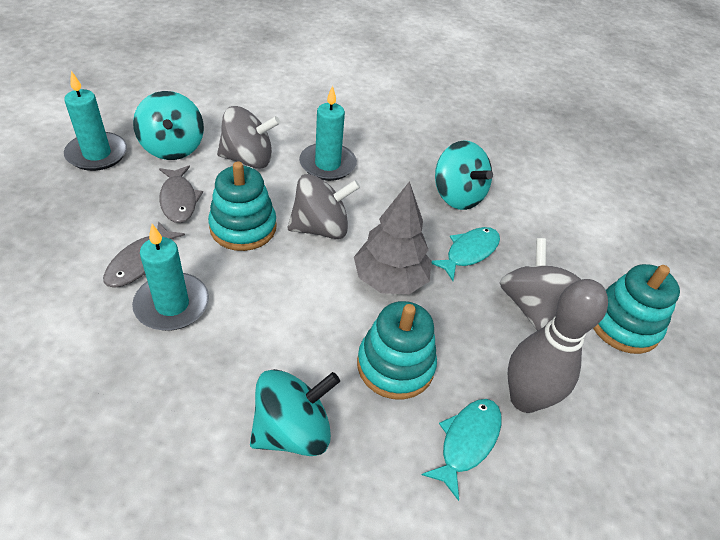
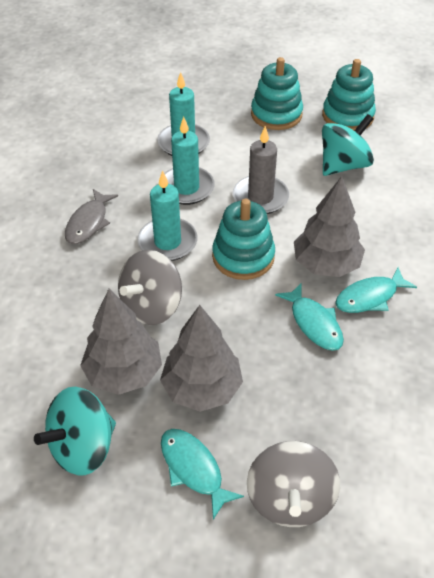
grey bowling pin: [508,279,608,413] = 1 -> none = 0
grey candle: none = 0 -> [233,126,289,214] = 1
grey fish: [103,222,185,288] [159,166,203,223] = 2 -> [65,189,118,244] = 1
grey spinning top: [217,106,280,169] [287,174,360,239] [499,238,581,331] = 3 -> [118,250,182,325] [247,441,340,527] = 2
grey tree: [354,181,432,294] = 1 -> [80,289,162,395] [160,305,243,412] [294,176,365,277] = 3
turquoise fish: [421,399,502,501] [432,227,500,281] = 2 -> [161,429,244,520] [275,282,344,351] [335,267,417,313] = 3
turquoise spinning top: [133,91,204,160] [250,369,340,456] [435,140,493,210] = 3 -> [34,387,116,475] [322,114,374,176] = 2

